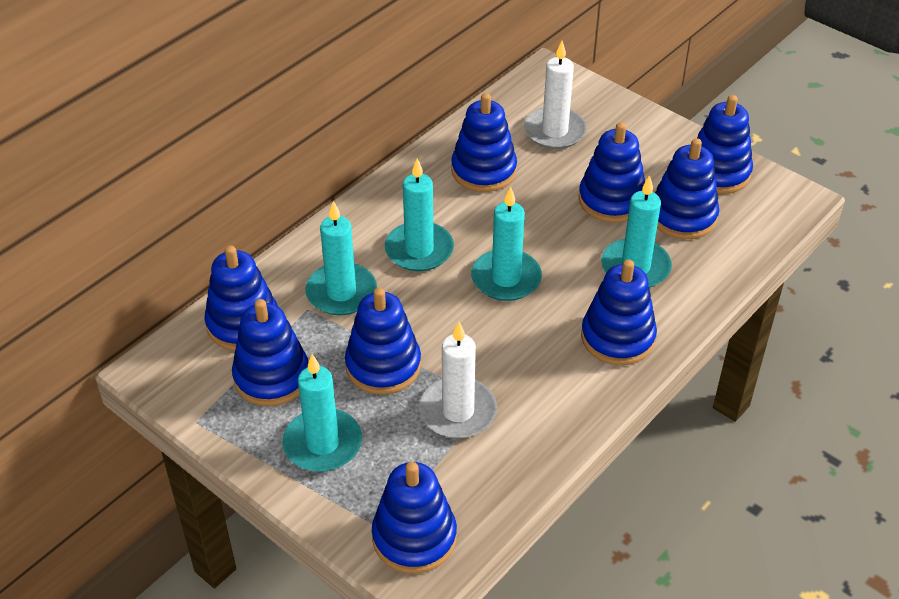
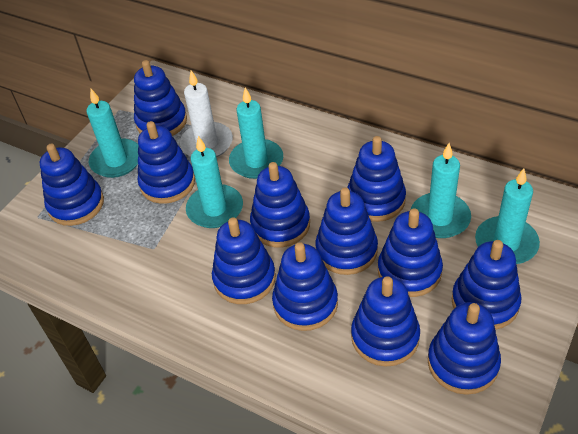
blue stacking toy: [204,245,278,351] [232,299,308,406] [345,288,421,395] [372,462,457,574] [451,93,517,192] [578,122,645,223] [581,259,657,365] [655,138,719,239] [697,95,753,194] = 9 -> [40,144,104,226] [134,60,187,136] [138,121,195,204] [212,218,276,304] [250,162,310,247] [272,242,338,331] [315,188,378,275] [347,136,406,222] [351,276,420,367] [378,208,443,297] [428,302,501,395] [452,240,522,330] = 12
white candle: [419,321,497,438] [524,41,587,149] = 2 -> [180,70,233,157] = 1

